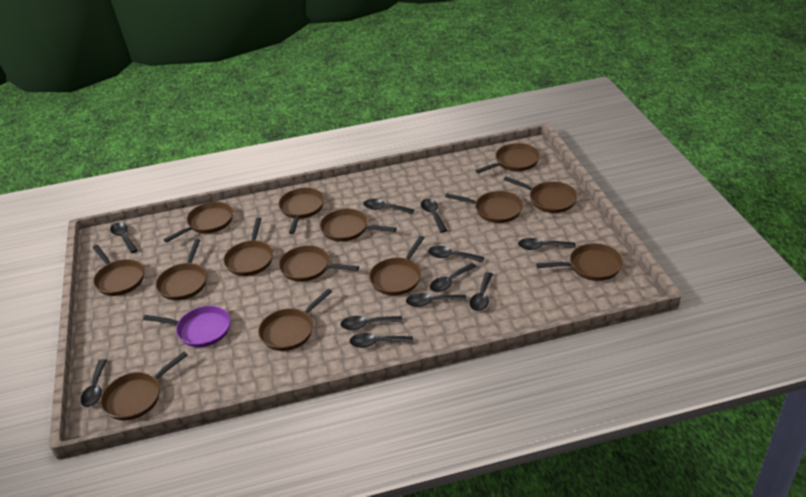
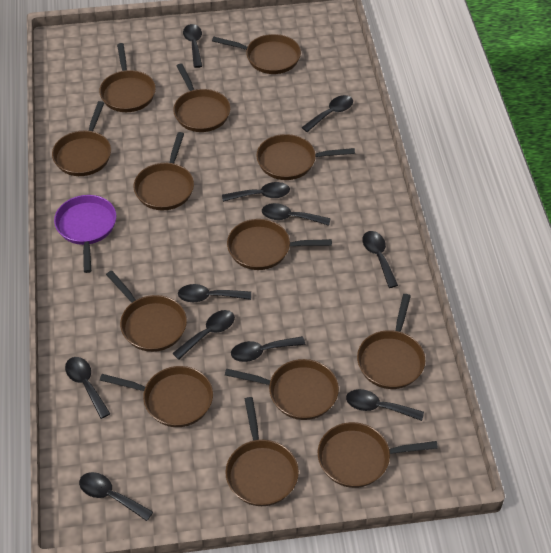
brown pan: [93,245,144,296] [100,352,188,421] [156,239,207,300] [164,202,233,243] [223,217,273,276] [258,289,332,351] [279,188,324,234] [279,245,359,282] [320,208,396,242] [369,236,424,296] [445,191,523,223] [475,143,540,173] [504,177,578,213] [536,243,623,281] = 14 -> [52,101,111,176] [99,43,156,112] [100,366,213,427] [106,271,187,352] [134,132,194,210] [173,63,231,132] [212,34,301,74] [225,359,339,420] [225,397,299,506] [227,219,332,270] [256,134,355,180] [318,422,438,488] [357,294,425,389] = 13

